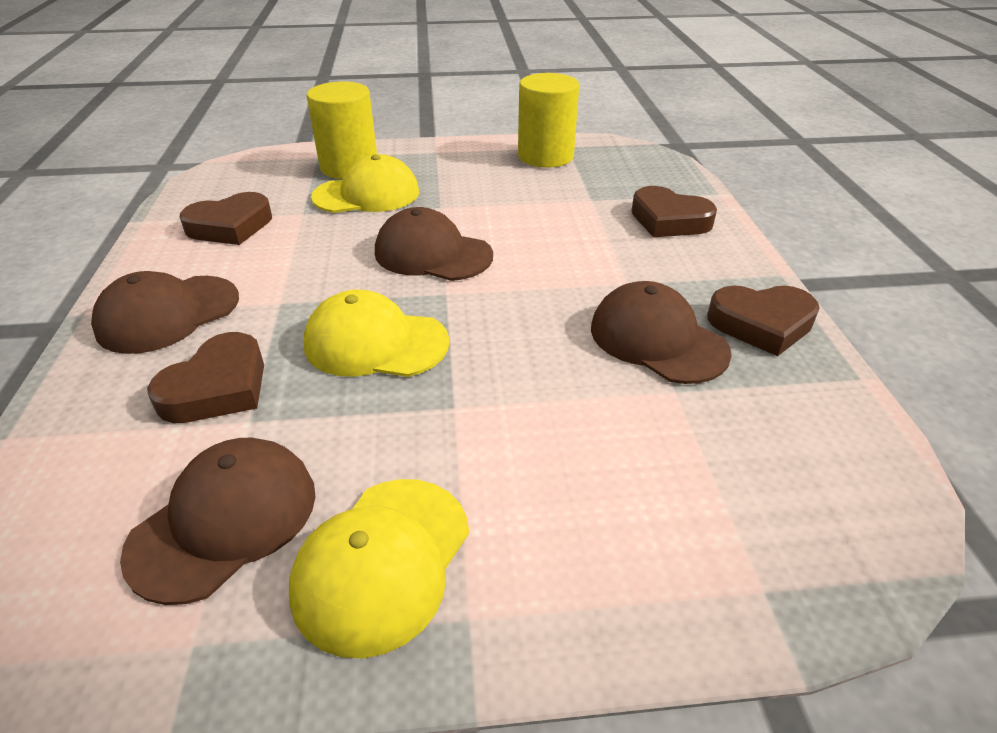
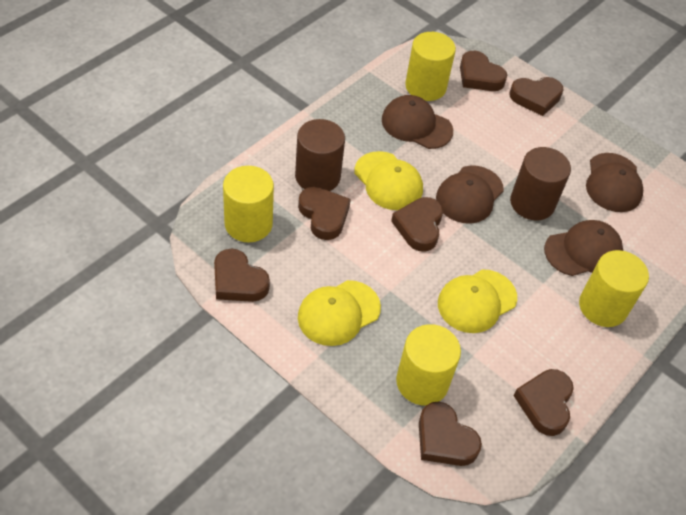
brown cylinder: none = 0 -> [295,119,345,191] [510,147,571,220] = 2
brown heart: [147,332,264,423] [180,192,272,245] [632,186,717,237] [707,286,820,356] = 4 -> [214,249,270,302] [298,187,351,240] [391,197,443,252] [419,402,482,466] [460,51,507,91] [509,77,564,116] [513,369,574,436] = 7
yellow cylinder: [307,81,377,179] [518,73,579,168] = 2 -> [223,166,274,242] [396,324,461,405] [405,32,456,101] [579,250,649,327] = 4

